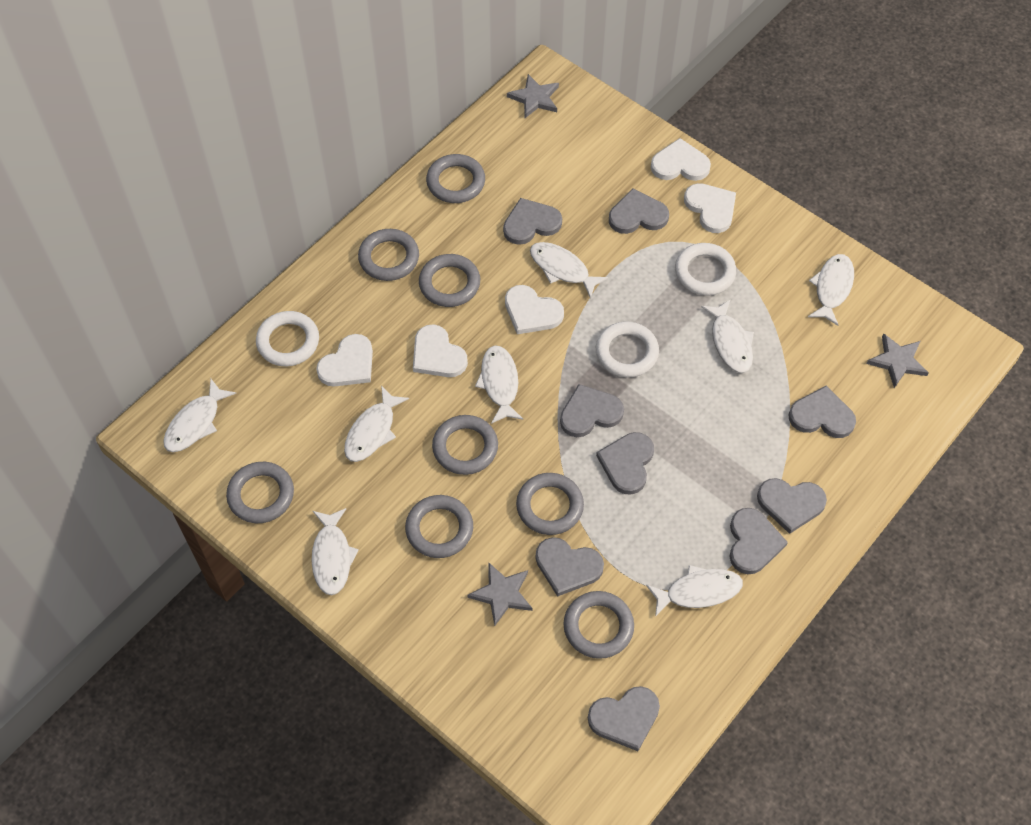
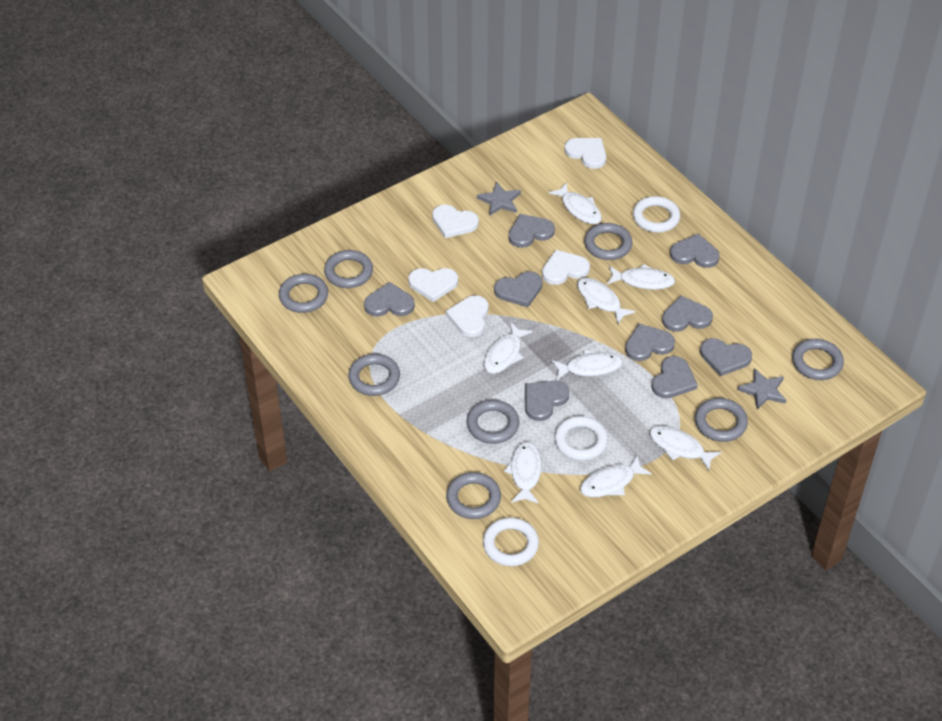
grey star: [467,562,532,626] [507,74,559,118] [866,333,929,388] = 3 -> [477,182,521,216] [737,368,786,410] = 2

